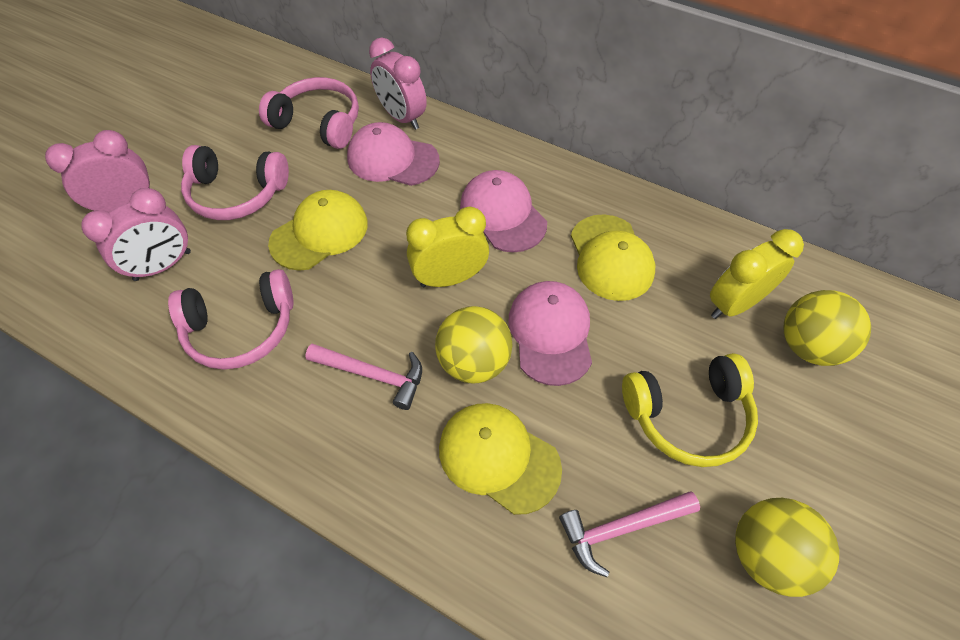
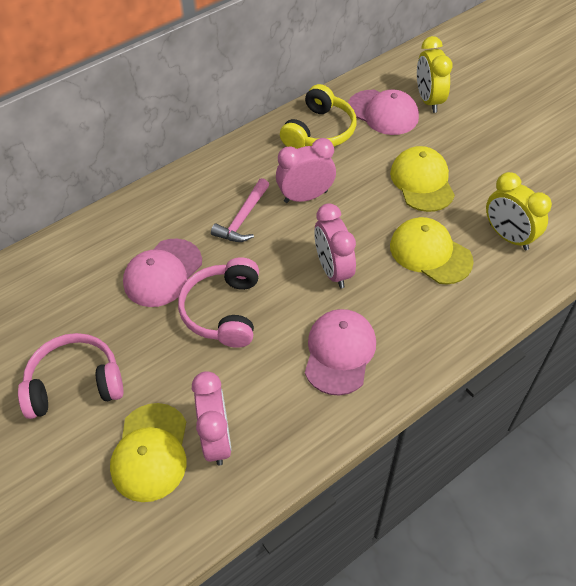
pink hammer: [305,344,422,410] [559,491,700,577] = 2 -> [211,178,269,242] = 1
pink headphones: [168,269,293,370] [181,145,289,220] [259,77,359,149] = 3 -> [18,333,124,419] [178,257,259,348] = 2
yellow ball: [435,306,513,383] [735,498,839,597] [784,290,871,366] = 3 -> none = 0

